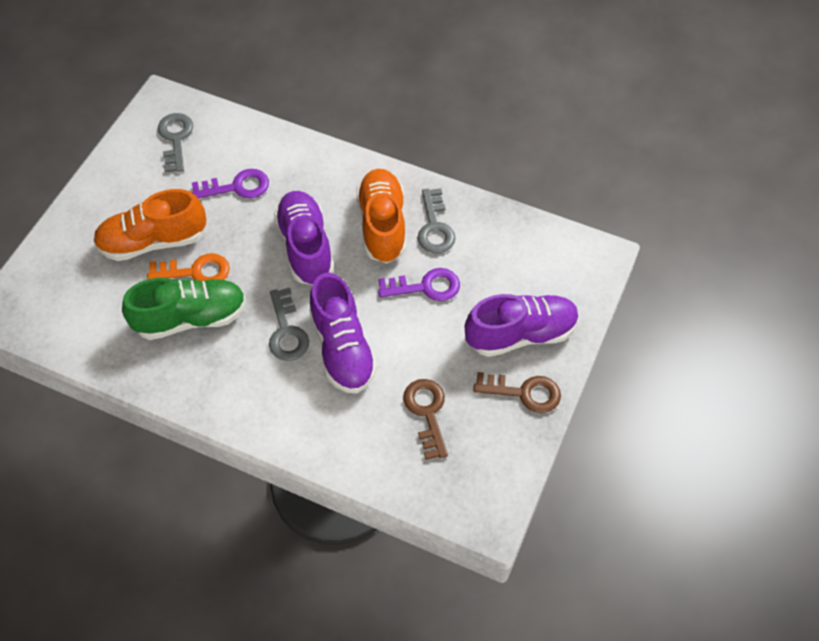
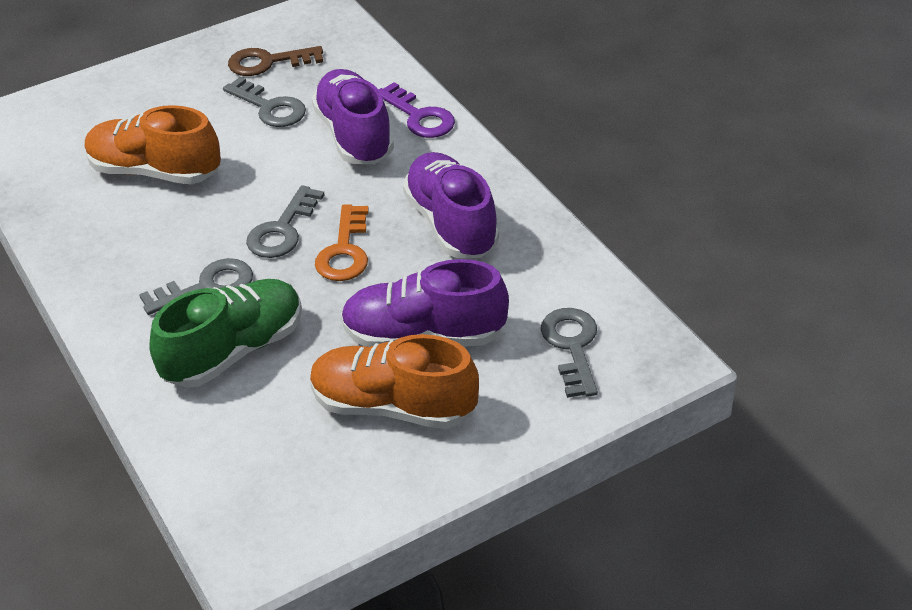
brown key: [403,379,448,460] [473,372,561,413] = 2 -> [228,46,323,76] = 1
grey key: [158,113,193,173] [269,288,309,361] [417,188,456,253] = 3 -> [139,258,253,315] [223,76,306,127] [246,185,325,258] [541,308,598,398] = 4
purple key: [192,169,269,199] [378,268,460,301] = 2 -> [379,82,455,138] = 1

